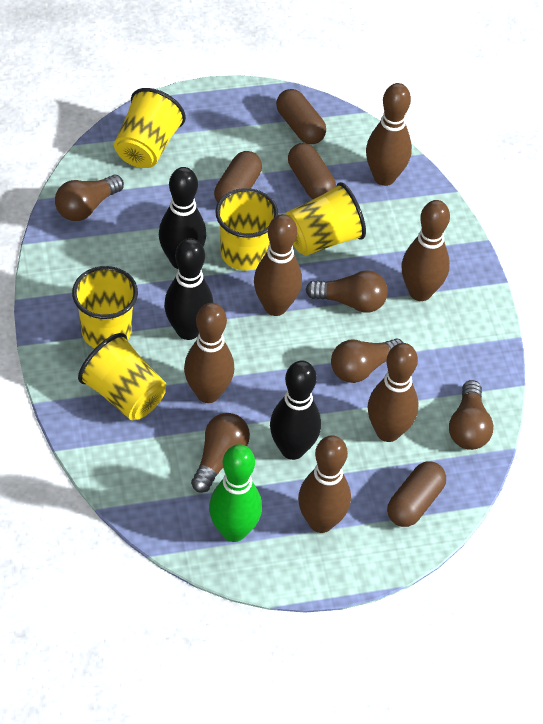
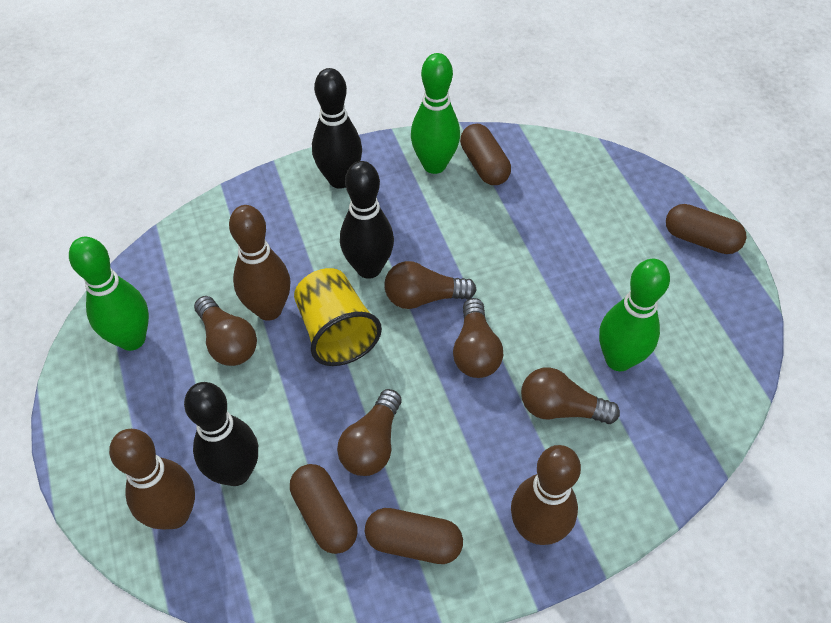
brown bowling pin: [184,303,234,403] [254,214,302,316] [298,435,351,533] [366,83,412,186] [368,343,419,442] [402,200,450,301] = 6 -> [109,429,195,530] [229,205,291,321] [511,445,581,545] = 3
green bowling pin: [209,444,262,542] = 1 -> [69,237,149,351] [411,53,460,174] [599,259,670,371] = 3
yellow cup: [72,266,138,348] [78,333,166,420] [114,88,186,168] [215,188,279,270] [286,182,366,256] = 5 -> [294,268,382,366] = 1

